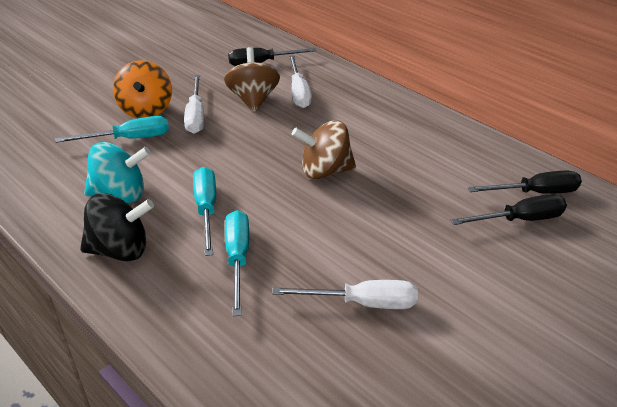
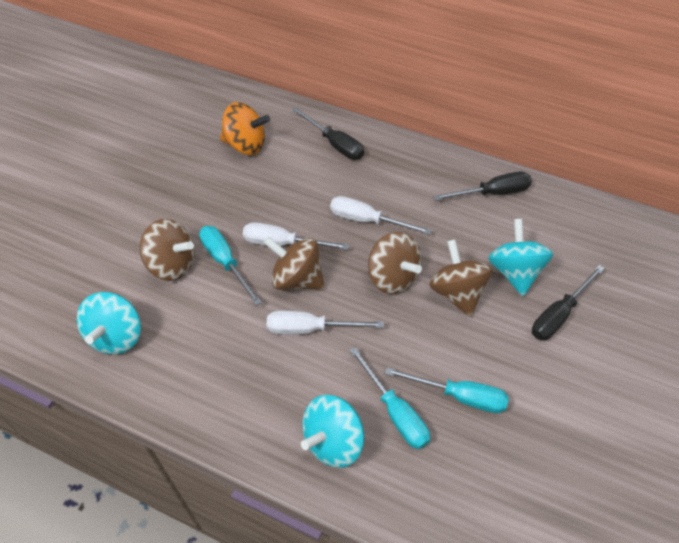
black spinning top: [80,193,154,261] = 1 -> none = 0
brown spinning top: [224,47,280,113] [292,120,356,179] = 2 -> [140,219,195,281] [264,237,325,290] [368,232,422,294] [429,239,492,317] = 4
turquoise spinning top: [84,142,151,203] = 1 -> [77,292,141,355] [301,395,364,468] [489,219,553,296] = 3

